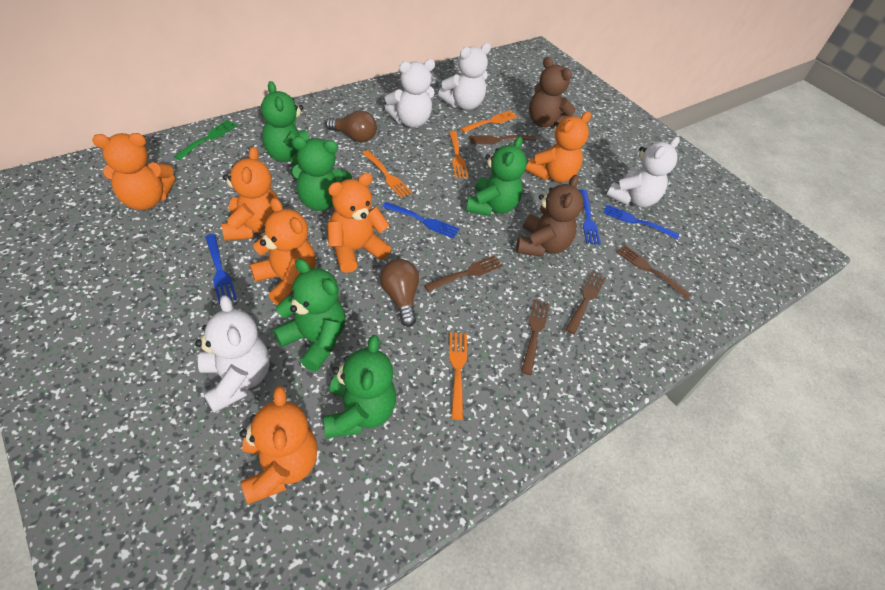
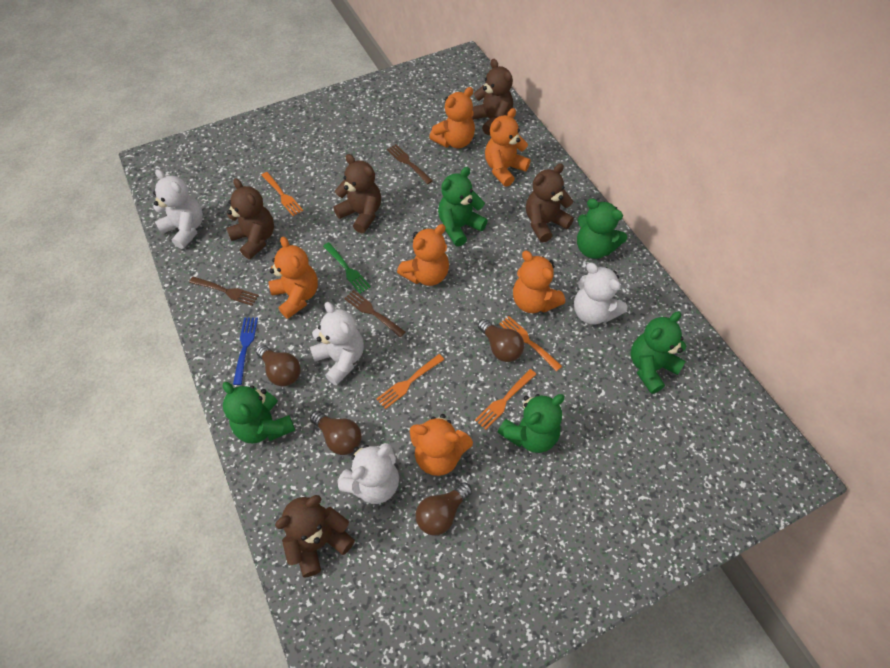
blue fork: [205,234,237,304] [382,202,460,239] [579,189,601,245] [603,205,679,239] = 4 -> [233,317,258,385] = 1
brown fork: [424,255,503,292] [469,135,537,144] [521,299,550,375] [565,272,606,334] [617,245,692,299] = 5 -> [189,277,259,306] [344,290,405,337] [387,144,433,184] = 3
brown light bulb: [326,110,377,142] [380,259,419,327] = 2 -> [256,345,301,386] [310,411,362,455] [416,483,472,535] [478,319,524,362] = 4
brown teddy bear: [516,175,584,257] [529,57,575,129] = 2 -> [226,178,274,259] [275,495,355,577] [333,154,381,233] [472,59,513,135] [526,163,574,243] = 5

